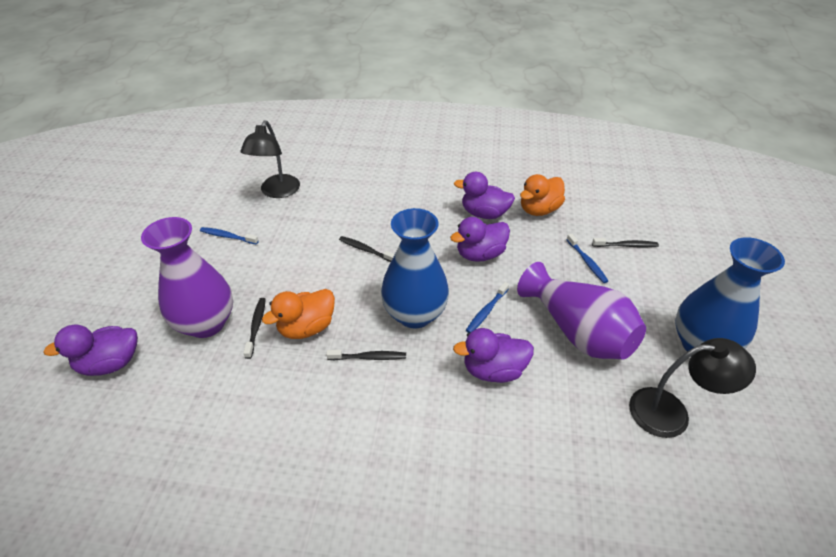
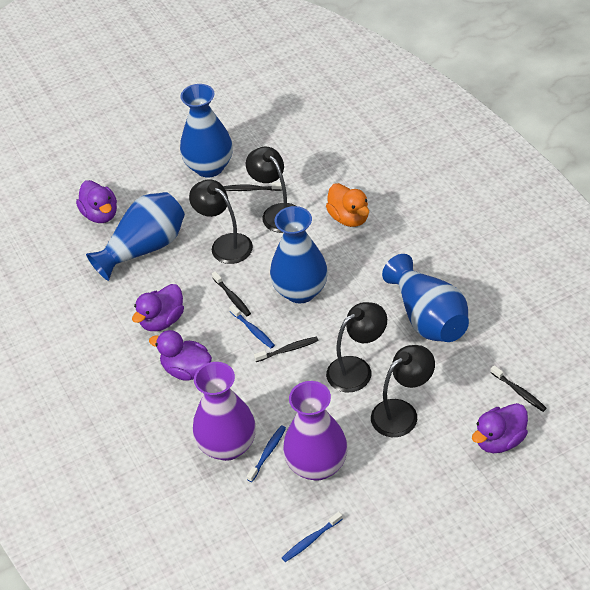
black lamp: [240,120,300,198] [629,338,756,438] = 2 -> [189,179,253,264] [246,147,296,233] [326,302,387,392] [371,345,435,437] = 4
blue vase: [381,208,449,329] [675,237,785,352] = 2 -> [86,192,185,281] [180,84,233,177] [270,206,328,303] [382,254,469,342] = 4
orange duck: [262,289,335,339] [520,174,565,216] = 2 -> [326,183,369,227] = 1

